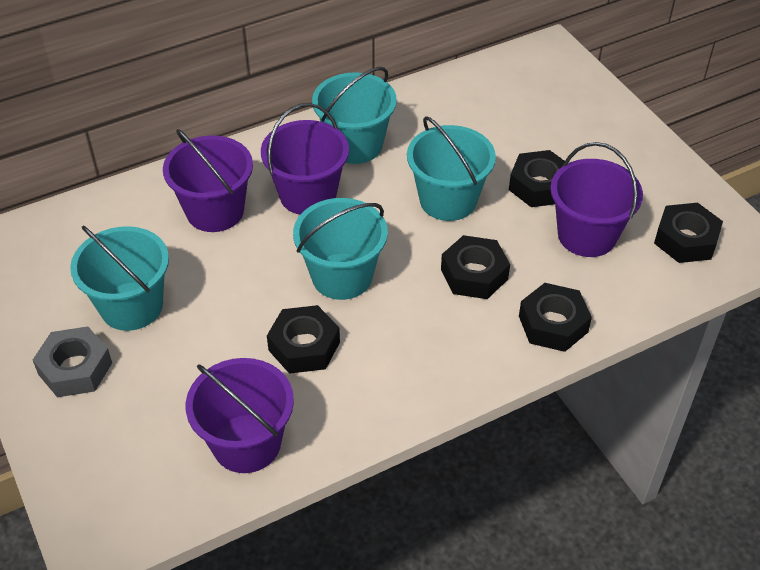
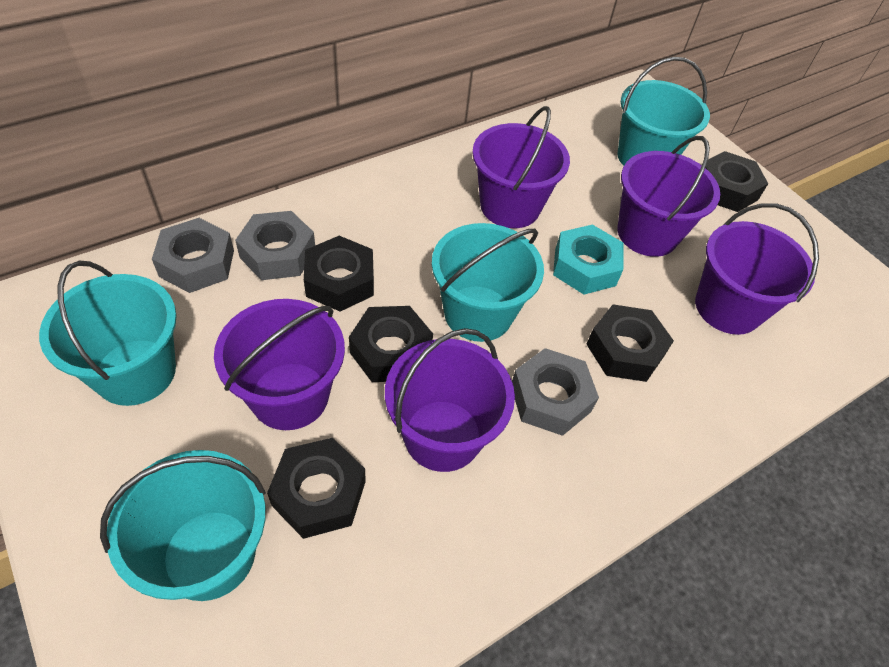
grey nut: [33,326,112,398] = 1 -> [152,218,234,293] [235,211,315,280] [512,348,599,436] = 3
purple bucket: [163,129,253,232] [186,358,294,473] [261,103,349,215] [550,142,643,257] = 4 -> [214,299,345,430] [385,328,515,472] [472,106,570,228] [617,136,720,257] [695,203,819,335] = 5
turquoise nut: none = 0 -> [553,225,623,295] = 1

